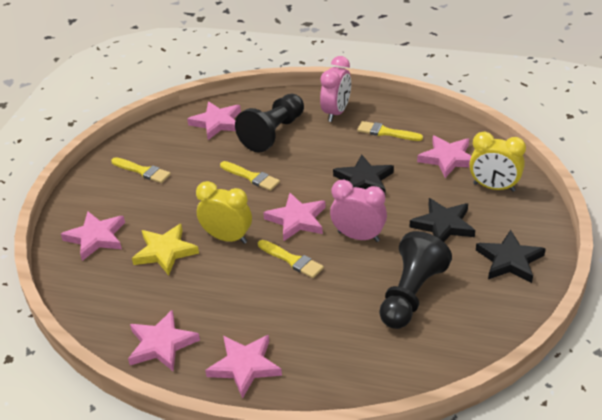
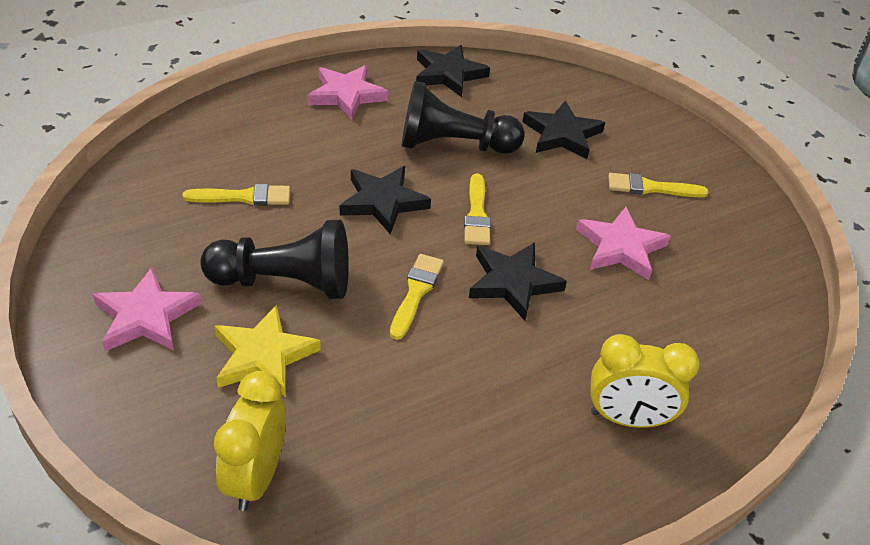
black star: [333,154,394,196] [410,198,475,242] [476,230,546,283] = 3 -> [340,166,431,234] [416,45,490,97] [469,242,567,321] [522,101,605,159] = 4
pink clock: [320,56,351,122] [330,180,387,242] = 2 -> none = 0
pink star: [61,212,125,261] [128,310,200,372] [187,101,241,140] [205,335,282,399] [263,193,326,242] [417,135,471,178] = 6 -> [93,267,202,351] [308,65,389,120] [576,207,671,280] = 3

